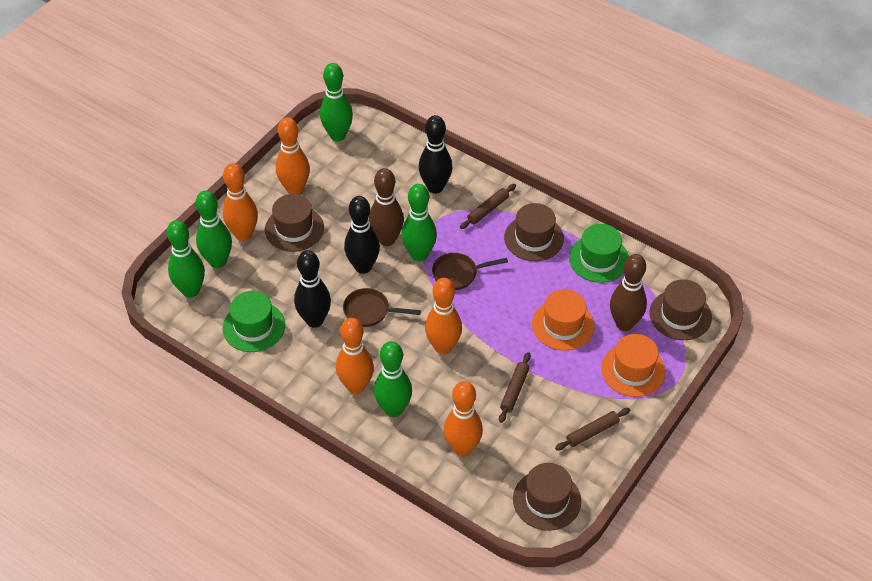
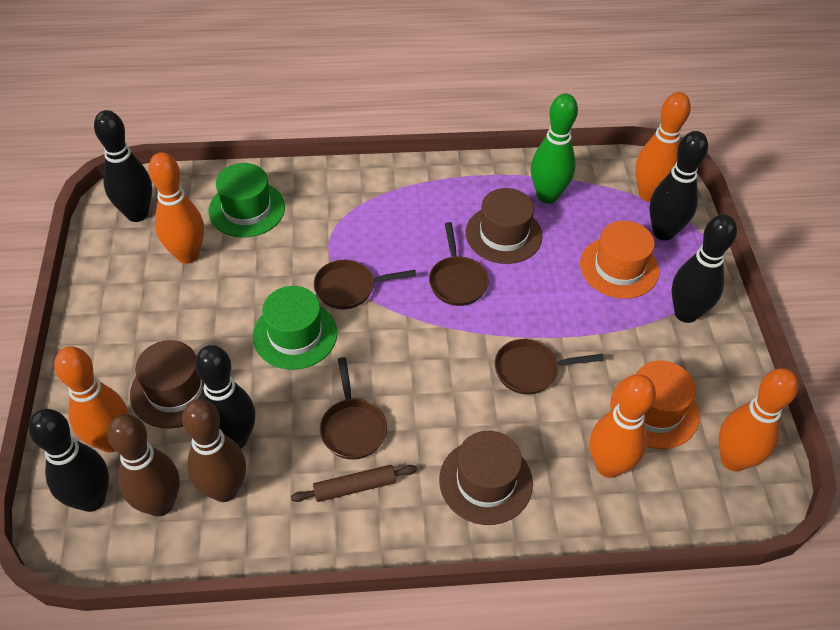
black bowling pin: [294,250,331,328] [344,196,380,274] [419,115,452,194] = 3 -> [29,409,109,512] [94,110,152,222] [195,345,255,448] [649,131,708,241] [672,214,737,323] = 5
brown hat: [265,194,324,252] [504,203,564,261] [513,463,581,531] [649,279,712,340] = 4 -> [130,340,204,429] [439,431,533,525] [466,188,543,264] = 3
brown pan: [343,288,421,327] [432,253,508,290] = 2 -> [314,260,416,309] [320,357,387,460] [429,222,489,306] [494,339,604,395] = 4
brown rolling pin: [460,184,516,229] [499,352,531,423] [555,408,630,450] = 3 -> [291,465,417,502] = 1
green bowling pin: [167,220,205,298] [196,191,232,268] [320,63,353,141] [374,341,412,417] [402,184,437,262] = 5 -> [531,93,578,204] = 1

